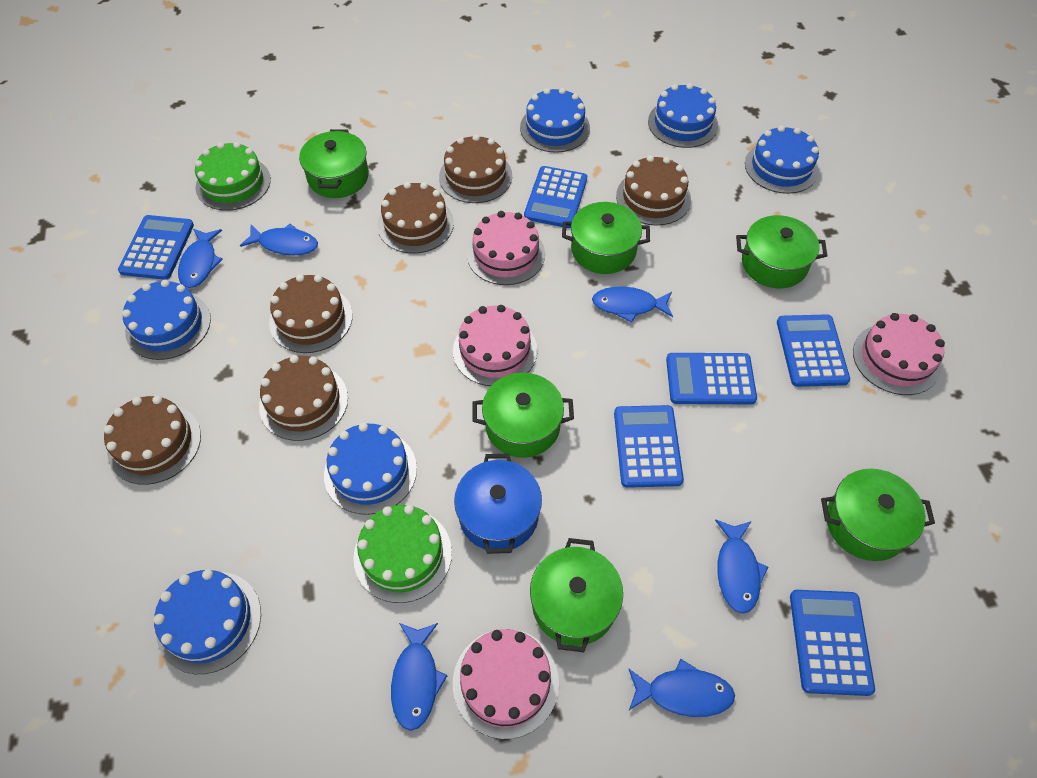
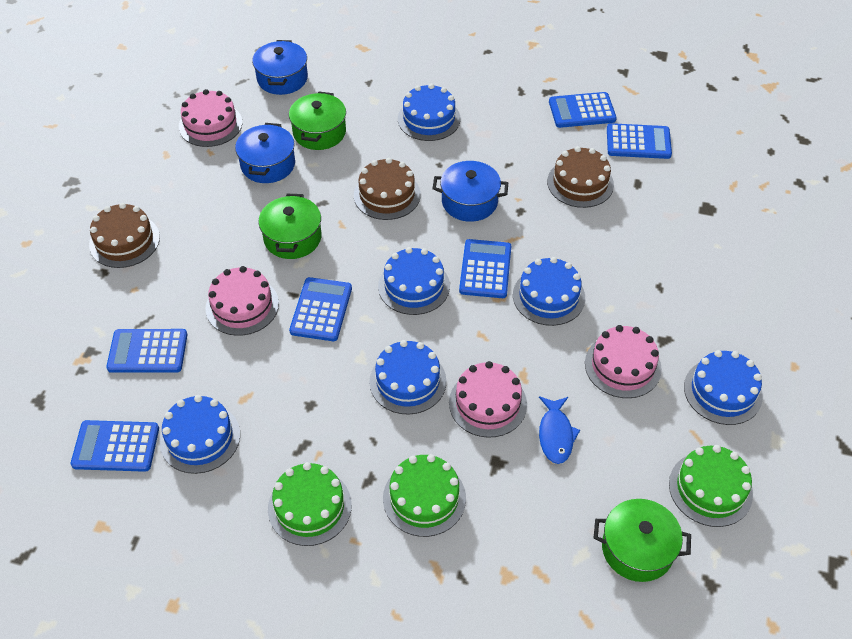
blue fish: [178,229,223,288] [240,224,318,255] [391,623,448,731] [592,287,673,323] [628,659,735,717] [715,519,768,614] = 6 -> [539,396,580,464] = 1
blue pot: [454,454,542,554] = 1 -> [235,123,295,183] [252,40,308,95] [432,161,508,222] = 3
brown cake: [104,396,201,485] [259,355,348,441] [269,274,353,353] [377,182,454,254] [439,134,512,203] [616,155,691,226] = 6 -> [89,203,160,268] [354,158,421,220] [547,146,614,208] = 3
green cake: [195,142,271,211] [353,505,452,603] = 2 -> [268,462,352,546] [383,454,466,537] [669,445,753,527] = 3
green pot: [299,129,369,198] [473,373,574,458] [530,538,623,652] [562,202,650,274] [736,215,827,288] [821,469,935,561] = 6 -> [258,194,322,259] [289,92,346,150] [594,499,691,582] = 3

